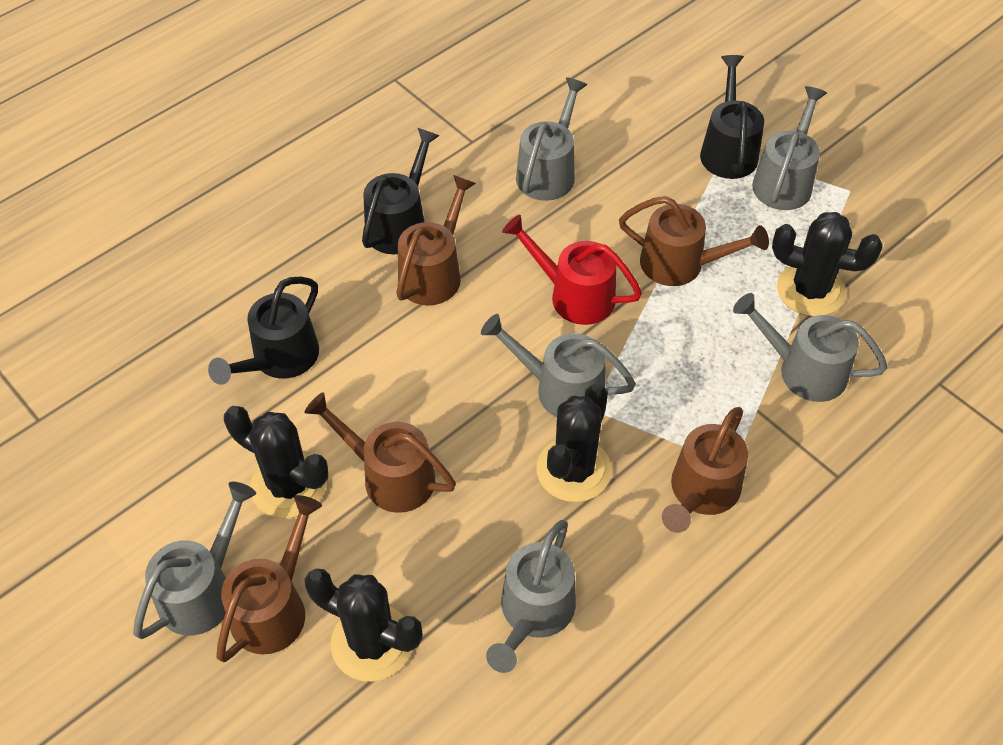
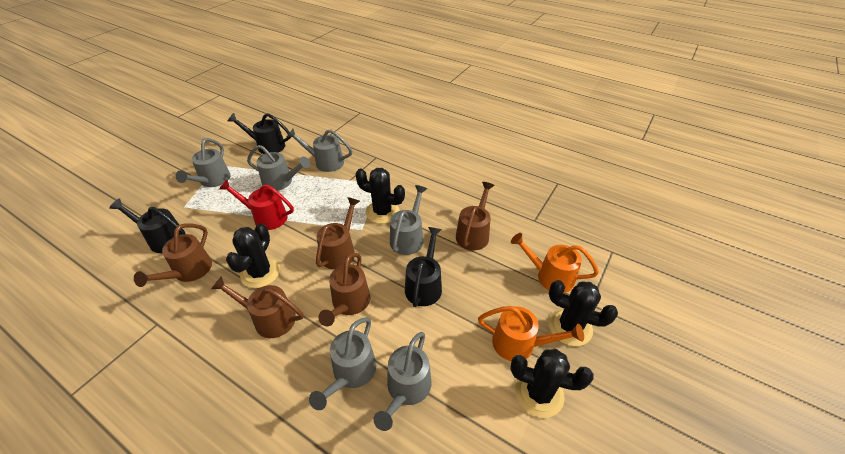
orange watering can: none = 0 -> [478,306,584,361] [511,233,599,293] = 2

